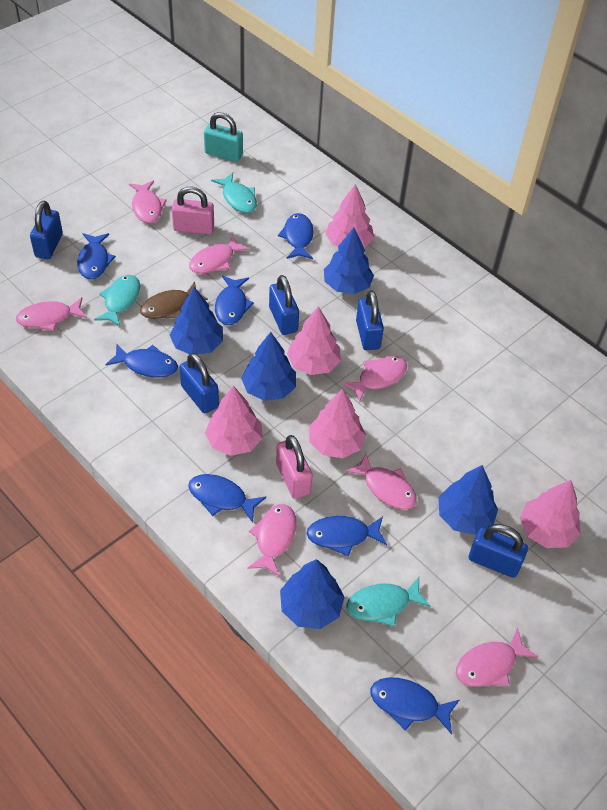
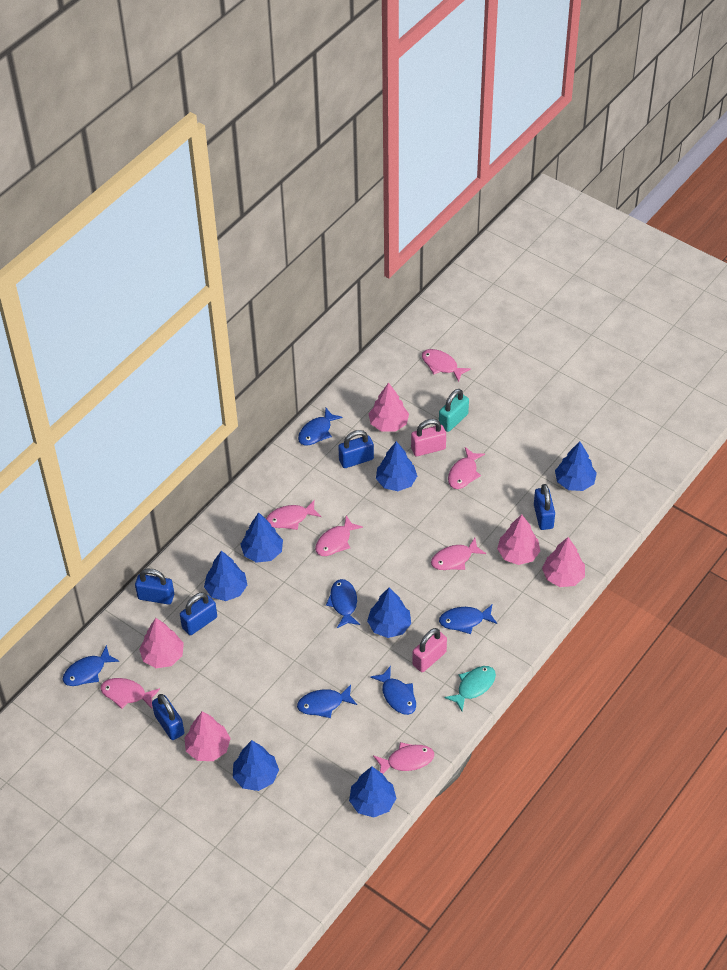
blue fish: [77,233,116,279] [105,343,178,378] [188,474,266,523] [215,275,254,325] [278,213,314,259] [307,516,387,557] [371,677,459,734] = 7 -> [62,645,119,686] [297,685,357,718] [298,408,343,446] [326,579,360,628] [371,666,416,715] [439,605,497,634] = 6
blue tree: [170,287,223,355] [241,332,296,401] [280,559,345,629] [324,227,374,294] [438,465,498,535] = 5 -> [204,550,247,601] [233,740,279,791] [240,512,283,563] [349,767,397,818] [367,587,411,638] [376,441,417,491] [555,441,597,491] = 7
brown fish: [140,281,208,319] = 1 -> none = 0
turquoise fish: [94,275,140,327] [211,173,257,213] [346,577,431,626] = 3 -> [444,666,496,711] = 1

